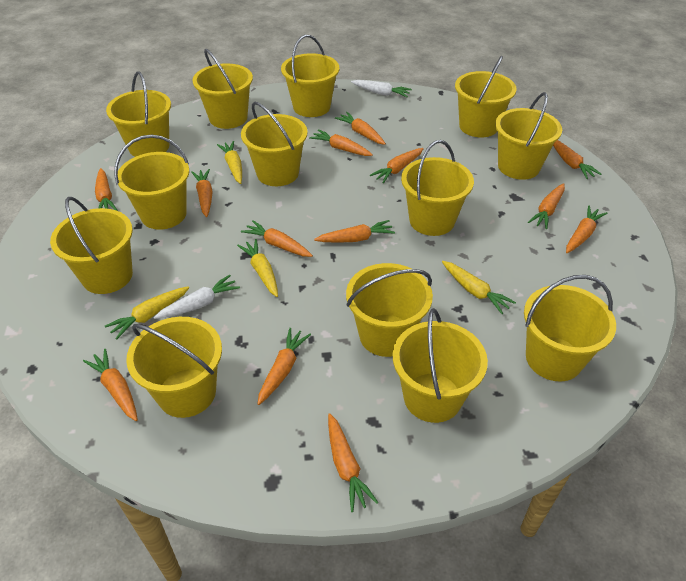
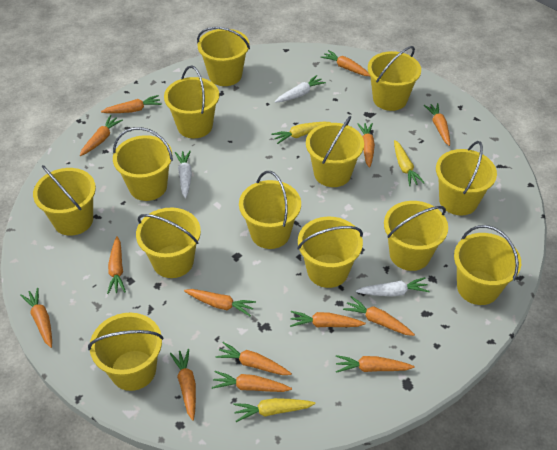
orange carrot: [83,349,138,421] [95,168,118,211] [191,169,213,217] [241,220,313,257] [258,328,311,405] [309,129,373,156] [314,220,395,243] [328,413,379,512] [335,112,386,145] [370,148,424,183] [528,183,565,229] [553,140,601,179] [566,206,607,253] = 13 -> [20,288,52,348] [80,115,123,156] [101,95,162,113] [107,236,126,294] [170,349,196,421] [184,289,256,316] [212,371,292,392] [216,342,292,375] [290,311,366,327] [321,50,370,76] [336,355,415,373] [343,296,415,336] [357,123,375,168] [424,103,450,146] = 14
white carrot: [153,275,240,319] [351,80,412,97] = 2 -> [175,151,192,199] [275,75,326,103] [356,277,430,297] = 3
yellow carrot: [105,286,190,340] [217,141,242,184] [237,239,278,297] [442,261,516,314] = 4 -> [233,398,315,422] [272,122,331,144] [394,140,425,186] = 3

